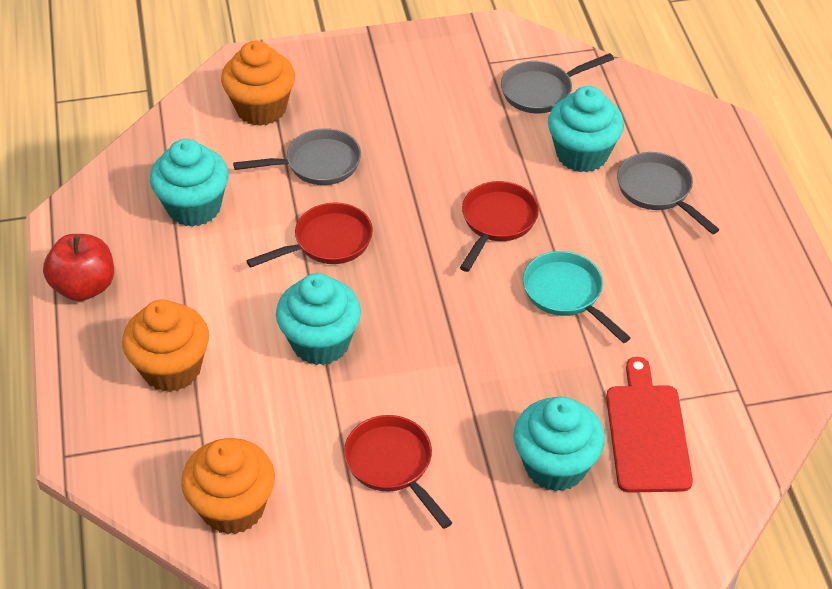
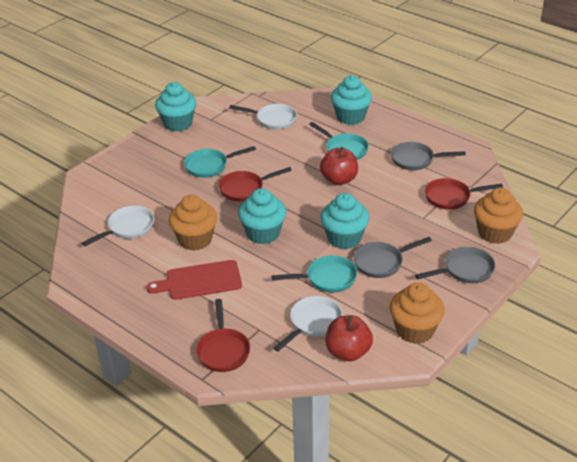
red apple: [43,234,114,301] = 1 -> [320,147,358,185] [326,315,373,361] = 2
turquoise pan: [523,251,631,343] = 1 -> [184,146,256,178] [272,255,357,293] [309,122,369,160] = 3
white pan: none = 0 -> [82,206,154,246] [229,104,297,130] [274,296,343,352] = 3

